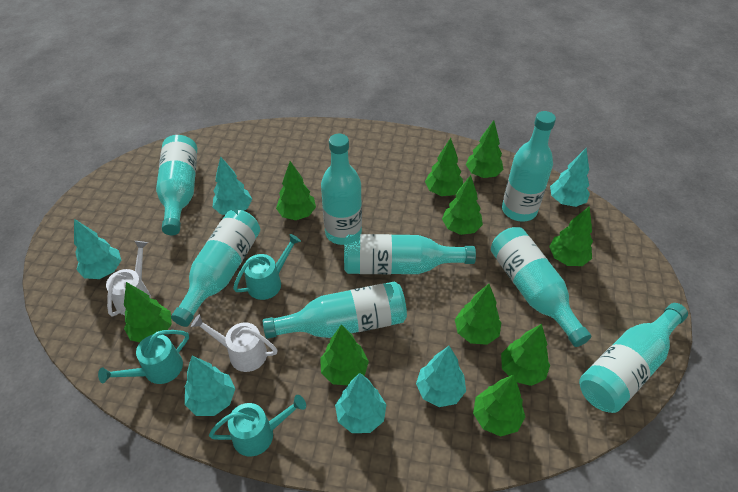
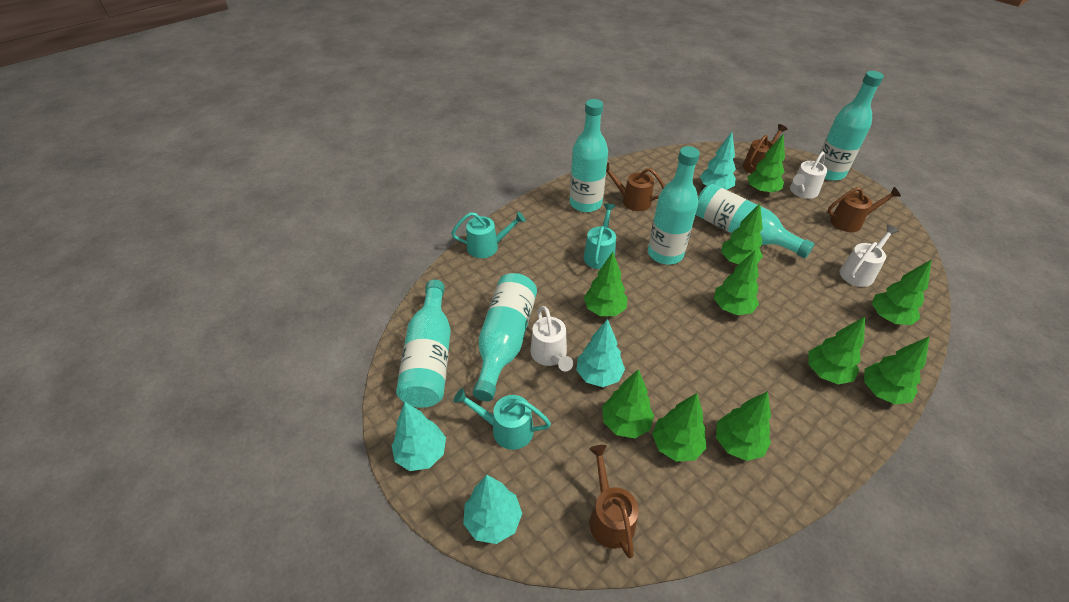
brown watering can: none = 0 -> [589,445,639,559] [606,163,665,211] [743,124,787,174] [827,187,901,232] = 4
turquoise bottle: [156,135,197,235] [171,210,260,327] [263,282,407,339] [321,134,362,245] [344,234,476,274] [491,227,591,347] [502,111,556,222] [579,303,688,413] = 8 -> [396,280,451,408] [473,273,537,401] [570,99,608,212] [648,146,700,265] [695,184,815,258] [818,71,884,181] = 6
turquoise tree: [74,219,121,279] [185,356,235,416] [213,156,252,215] [335,373,386,433] [416,346,466,407] [550,148,590,207] = 6 -> [392,402,446,471] [463,475,522,544] [576,319,625,387] [700,132,736,190] = 4
white watering can: [106,241,151,317] [191,314,278,372] = 2 -> [530,306,573,371] [790,152,827,199] [840,225,899,287] = 3

